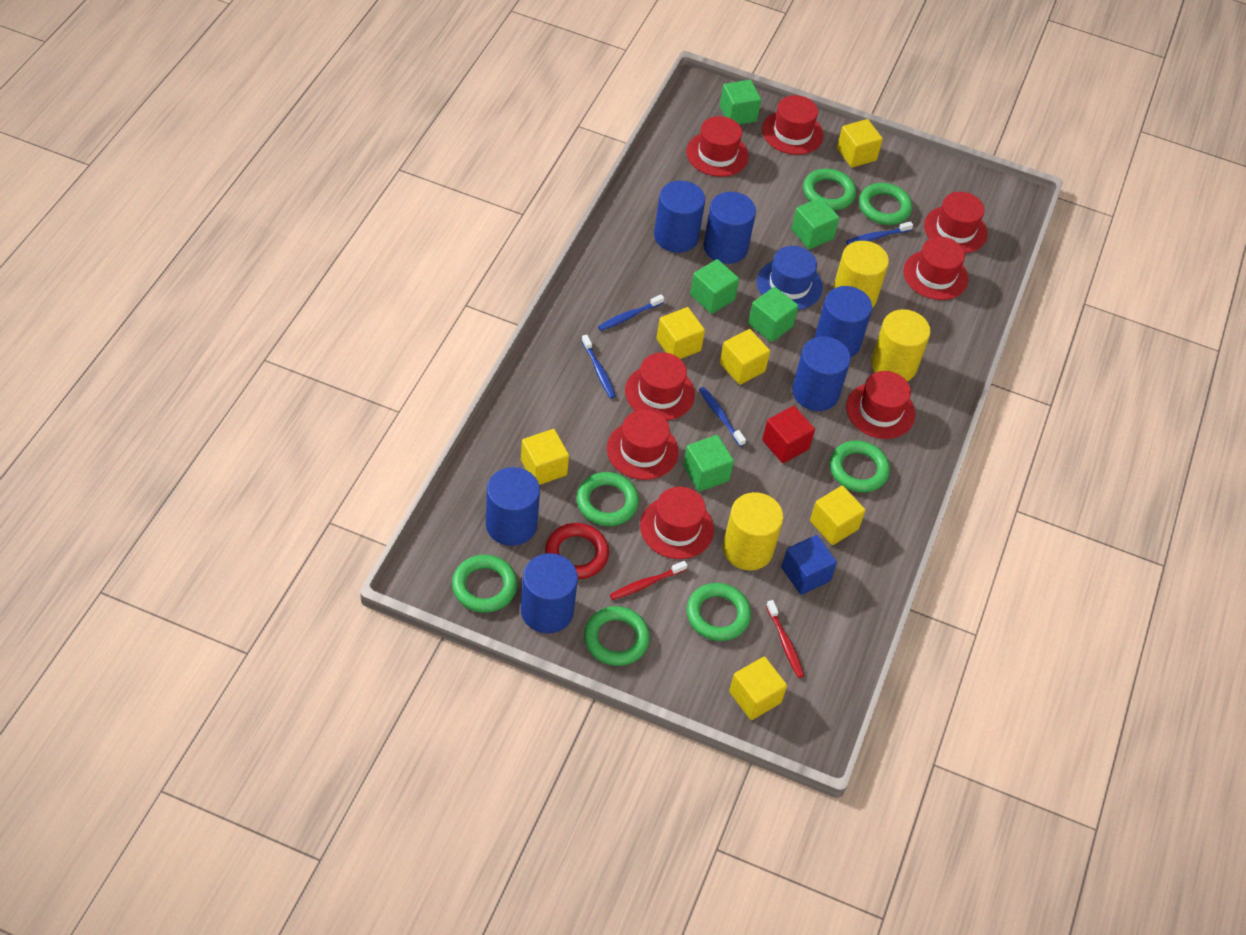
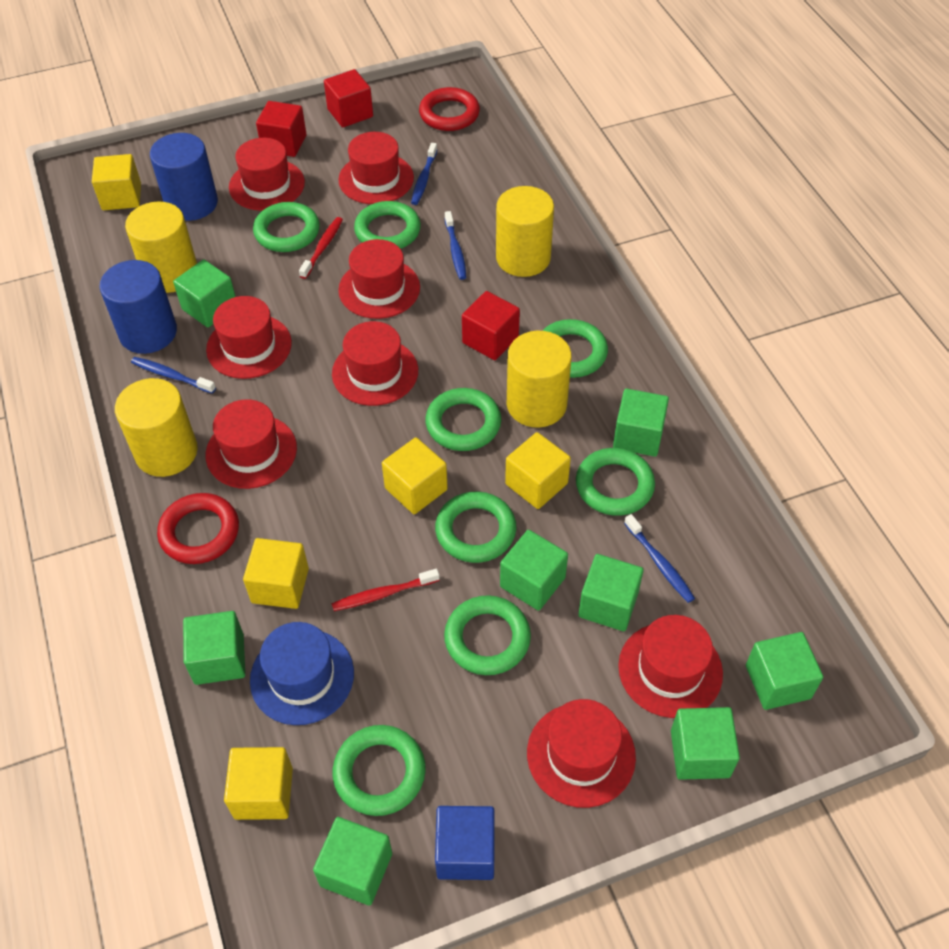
blue cylinder: [486,467,540,546] [521,553,578,633] [654,181,705,253] [703,192,756,264] [792,336,851,411] [815,286,872,357] = 6 -> [100,260,177,354] [150,133,218,221] = 2
green cube: [683,435,734,492] [690,259,739,314] [720,80,761,125] [748,287,799,342] [791,198,840,249] = 5 -> [173,259,236,328] [183,611,245,685] [313,817,392,905] [500,530,568,611] [578,554,644,631] [613,389,669,457] [671,707,740,780] [746,632,823,710] = 8
green ring: [452,555,517,613] [576,472,639,526] [584,606,650,666] [686,583,751,641] [803,169,856,210] [830,440,890,493] [859,183,912,225] = 7 -> [253,202,320,252] [333,725,426,816] [354,201,421,249] [425,388,501,451] [435,492,516,563] [444,595,531,675] [542,319,608,378] [576,448,655,516] = 8
red cube: [762,406,815,463] = 1 -> [256,101,306,157] [324,69,373,127] [462,291,520,360] = 3
red ring: [545,523,609,579] = 1 -> [157,493,239,564] [419,87,480,131] = 2
yellow cube: [521,429,569,485] [656,307,705,359] [720,329,770,385] [729,656,787,720] [810,486,866,545] [837,119,883,168] = 6 -> [92,154,141,210] [224,747,293,820] [243,538,309,609] [382,437,448,514] [505,432,571,509] = 5
yellow cylinder: [723,492,783,570] [833,241,889,308] [871,309,931,381] = 3 -> [115,378,198,477] [125,202,197,293] [496,186,554,277] [507,331,572,428] = 4

